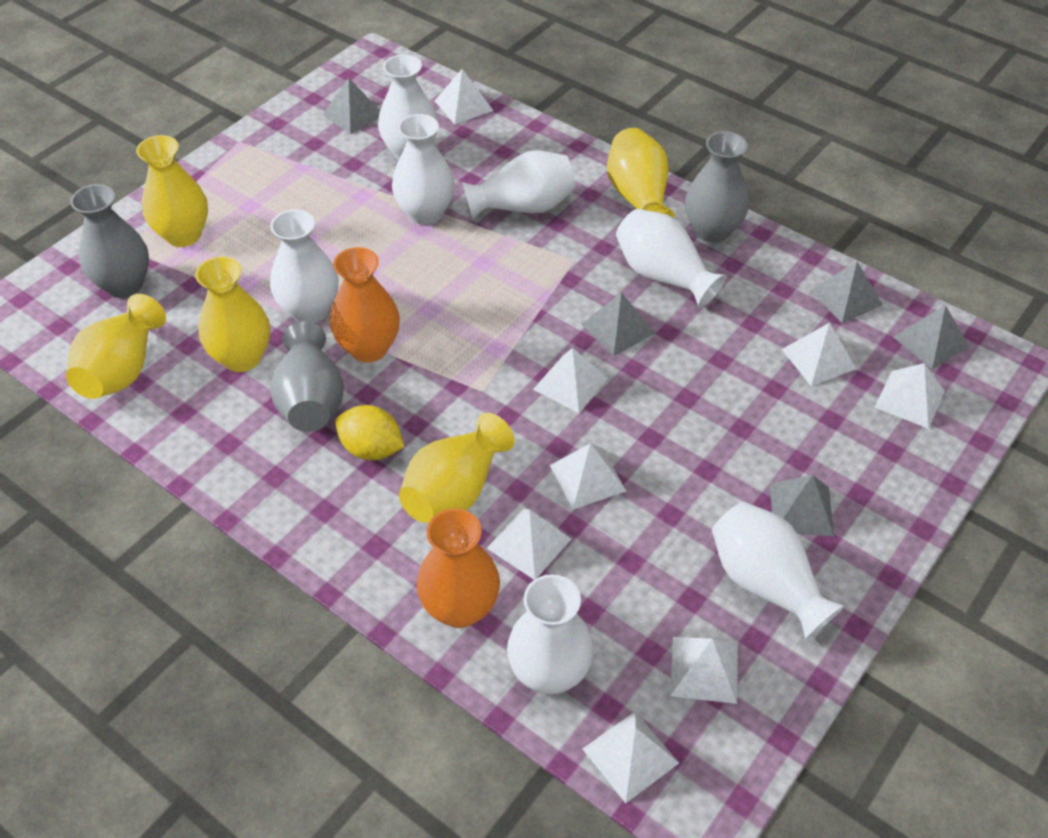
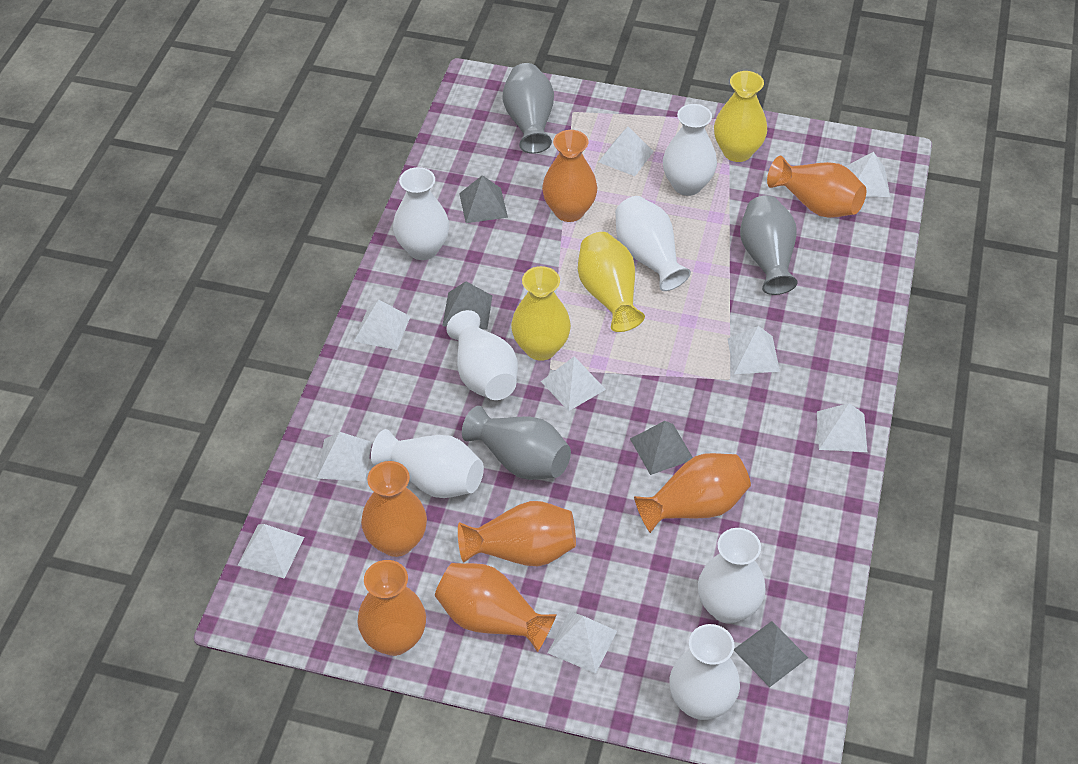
grey pyramid: [322,78,380,135] [581,292,655,356] [770,475,834,536] [810,261,883,323] [893,305,969,369] = 5 -> [442,281,492,329] [459,175,508,223] [630,421,693,475] [734,621,808,687] = 4
orange vase: [330,247,400,363] [417,509,500,628] = 2 -> [357,560,426,656] [361,461,427,557] [435,563,557,652] [458,501,576,566] [542,130,597,222] [634,453,751,533] [767,156,866,218] = 7
white pyramid: [435,69,494,124] [487,508,571,580] [533,348,608,413] [550,443,626,509] [583,711,679,803] [670,637,738,704] [782,323,856,386] [874,363,945,429] = 8 -> [237,524,304,579] [317,432,372,481] [353,299,411,350] [541,357,606,411] [548,611,617,674] [599,127,654,176] [728,326,780,374] [817,403,867,452] [845,152,890,197] = 9
yellow lemon: [335,405,404,460] = 1 -> none = 0
yellow vase: [66,294,166,399] [136,135,208,247] [195,256,270,372] [399,413,515,523] [607,128,675,218] = 5 -> [511,266,571,361] [578,232,645,332] [714,71,767,162] = 3

